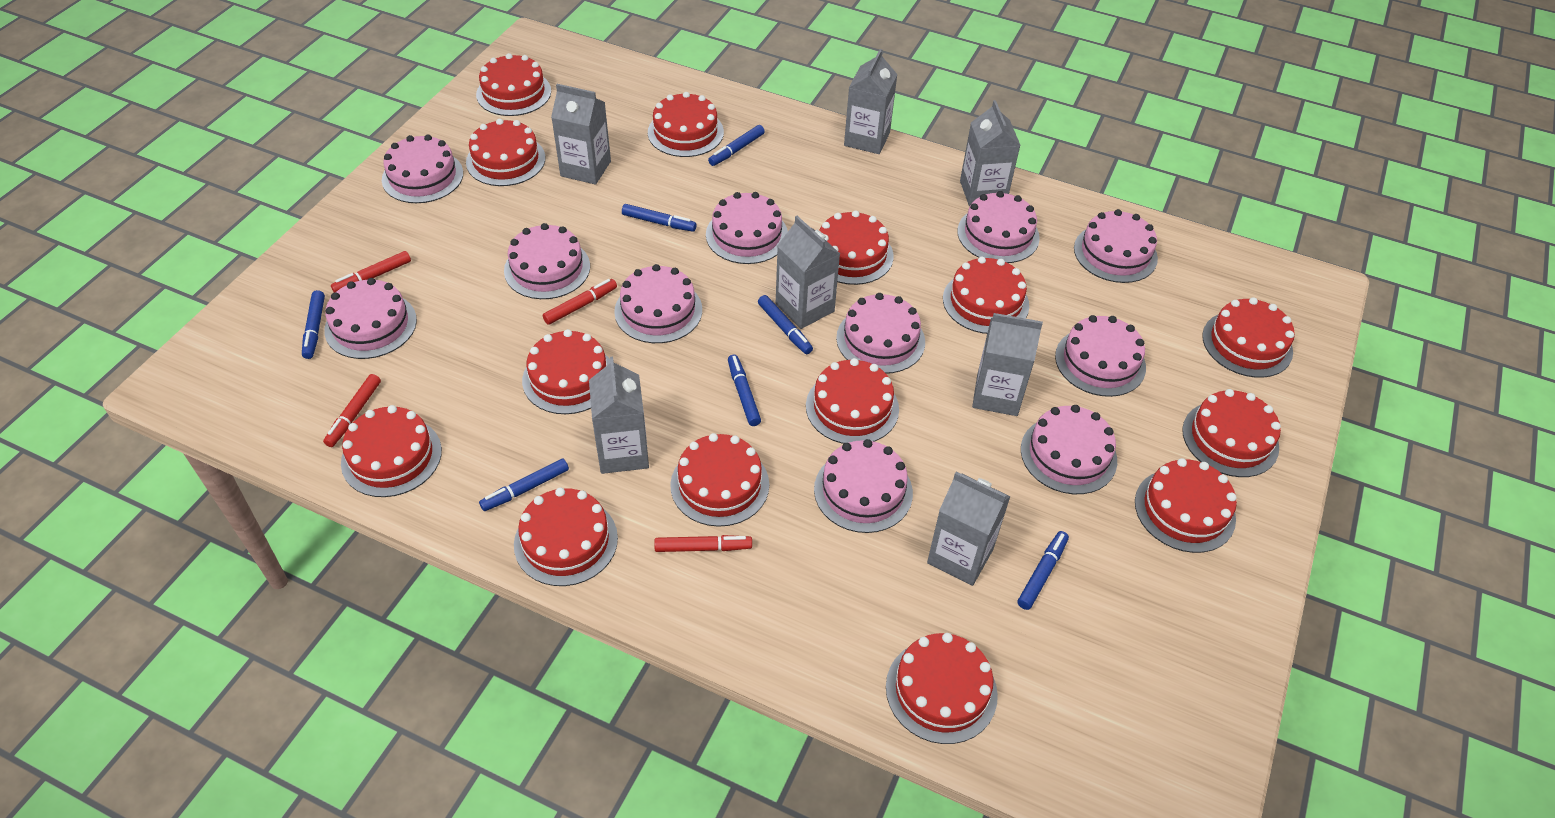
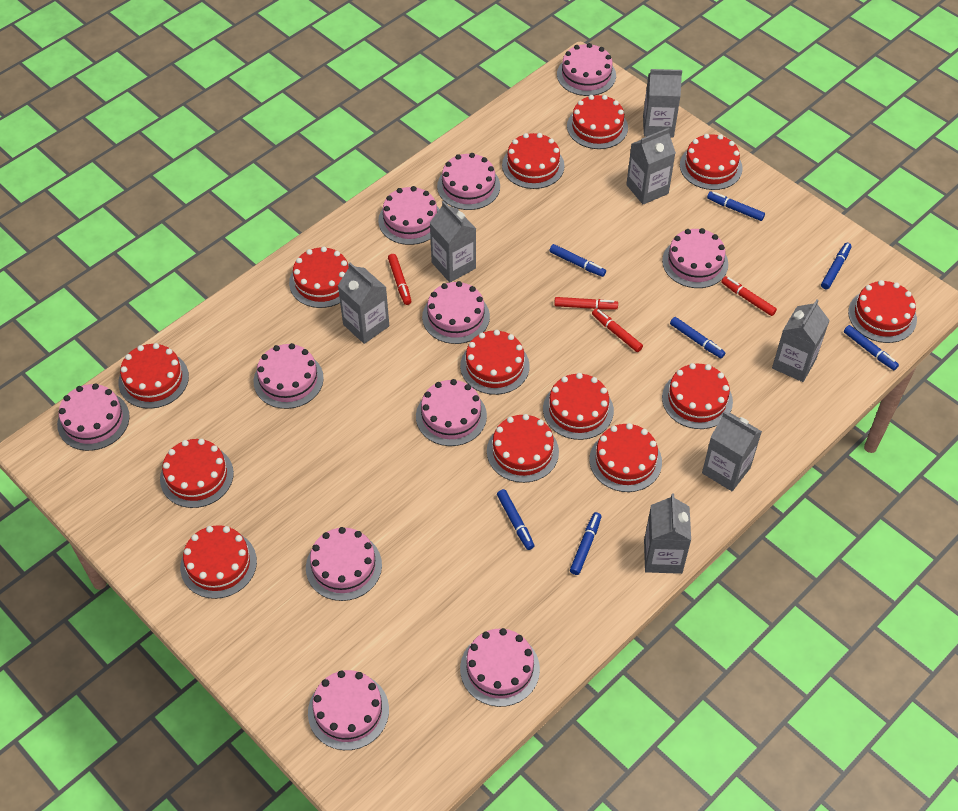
red cake: [341,405,442,497] [466,119,546,186] [476,53,551,116] [514,488,618,586] [522,329,610,414] [648,92,724,157] [670,433,769,527] [806,358,899,444] [819,210,894,285] [886,633,998,744] [943,256,1029,334] [1135,458,1237,553] [1182,389,1281,477] [1202,297,1295,378] = 14 -> [118,343,189,409] [160,439,234,508] [180,525,257,599] [289,247,349,308] [460,330,530,395] [487,414,559,483] [502,133,565,189] [543,373,614,440] [567,95,628,149] [589,423,662,492] [662,363,733,429] [680,134,743,190] [848,280,917,343] = 13

